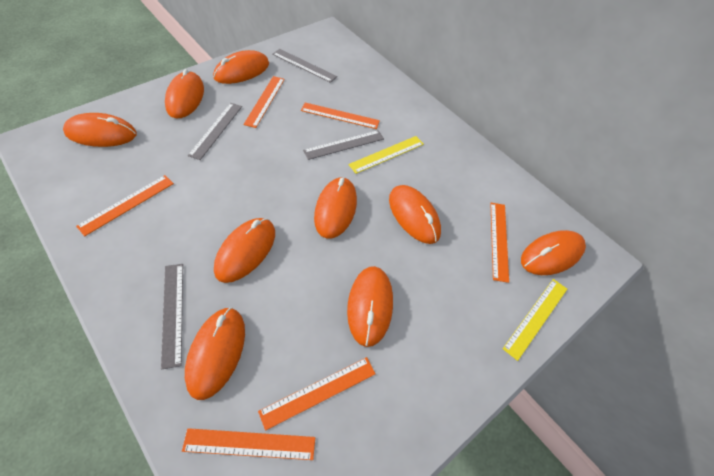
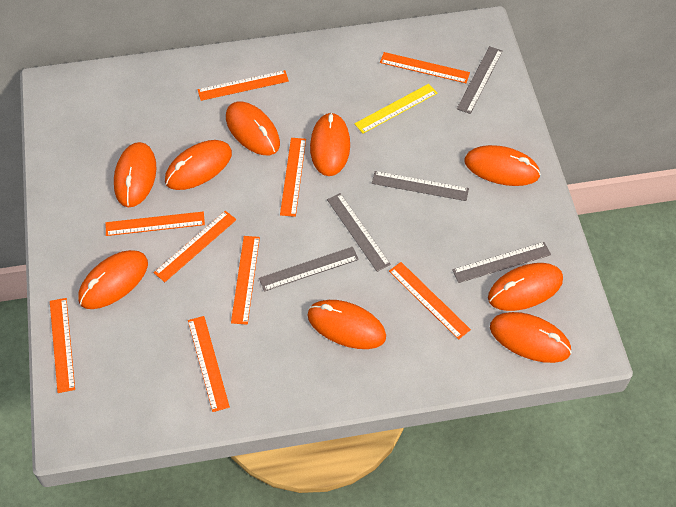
grey ruler: [161,264,183,370] [188,103,242,160] [272,49,337,83] [303,130,384,160] = 4 -> [259,247,359,291] [327,193,391,272] [372,171,469,201] [452,242,551,283] [457,46,503,114] = 5
orange ruler: [76,175,174,236] [182,428,315,460] [243,76,285,128] [258,357,376,431] [301,103,380,129] [490,203,509,283] = 6 -> [50,298,75,393] [105,212,205,236] [154,211,237,282] [188,316,230,412] [197,70,289,101] [231,236,260,325] [280,138,306,217] [380,52,470,83] [389,262,471,340] = 9
yellow ruler: [348,136,424,174] [503,279,567,361] = 2 -> [354,84,437,134] = 1

